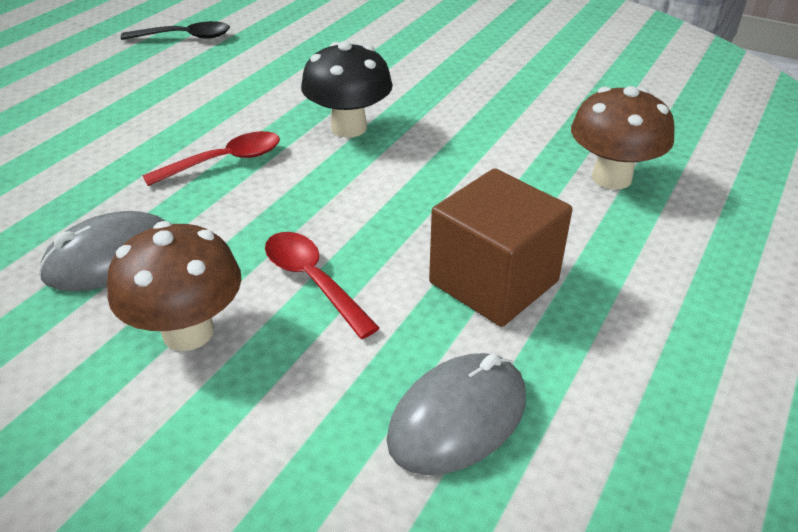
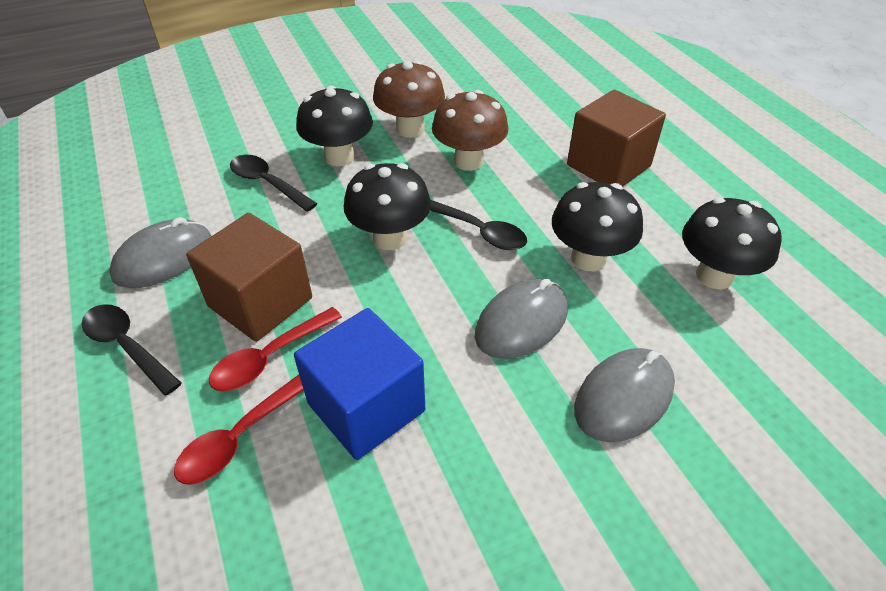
black mushroom: [301,41,393,138] = 1 -> [297,86,373,167] [343,163,431,250] [552,182,643,271] [682,197,782,289] = 4
black spoon: [120,21,230,40] = 1 -> [82,304,182,396] [230,155,317,212] [430,200,527,250] = 3
blue cube: none = 0 -> [294,308,425,460] = 1
brown cube: [429,168,573,327] = 1 -> [186,213,312,342] [567,90,666,187] = 2
grey mouse: [38,211,165,291] [387,353,526,475] = 2 -> [109,217,211,288] [475,278,568,359] [574,348,675,442] = 3

